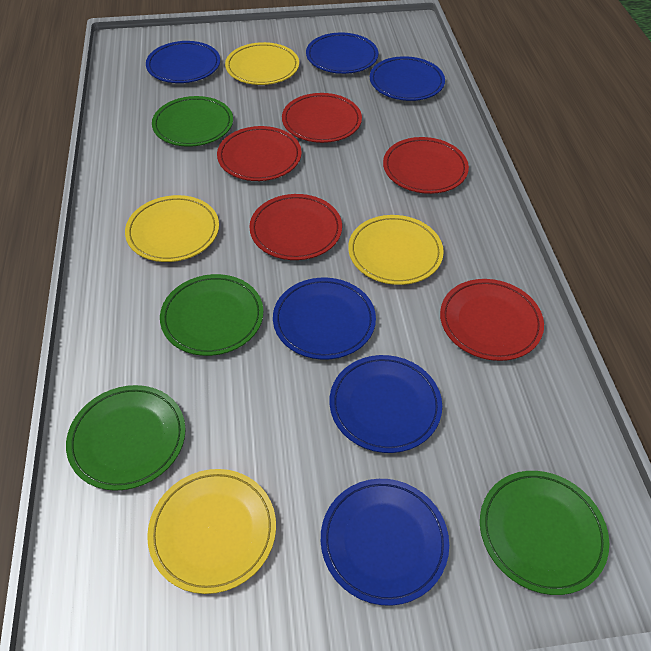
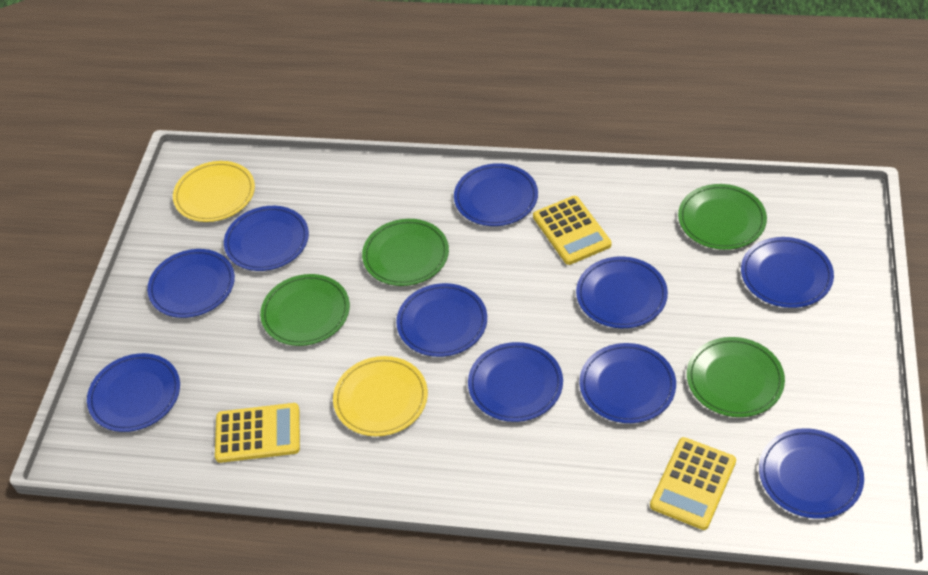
blue plate: [146,41,220,83] [273,278,376,360] [306,32,378,74] [321,479,449,606] [330,355,442,453] [370,56,445,101] = 6 -> [87,353,180,432] [147,249,235,318] [224,206,309,271] [396,283,487,357] [454,163,538,226] [468,342,563,422] [576,256,668,328] [579,343,676,423] [741,237,834,308] [759,428,864,519] = 10
red plate: [217,126,302,181] [249,194,342,260] [282,93,362,143] [383,137,469,194] [440,279,544,361] = 5 -> none = 0
yellow calculator: none = 0 -> [215,403,300,463] [533,196,611,265] [650,437,736,530] = 3
yellow plate: [125,195,219,262] [147,469,276,594] [225,42,299,85] [348,215,444,285] = 4 -> [173,161,255,222] [333,356,428,436] = 2

